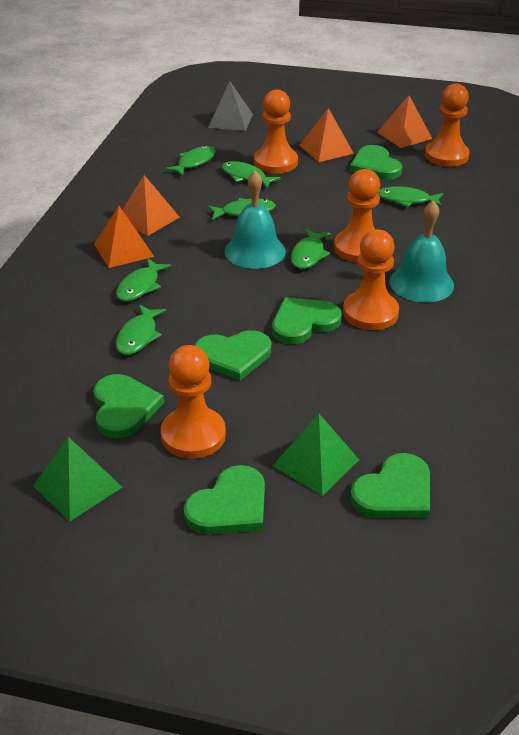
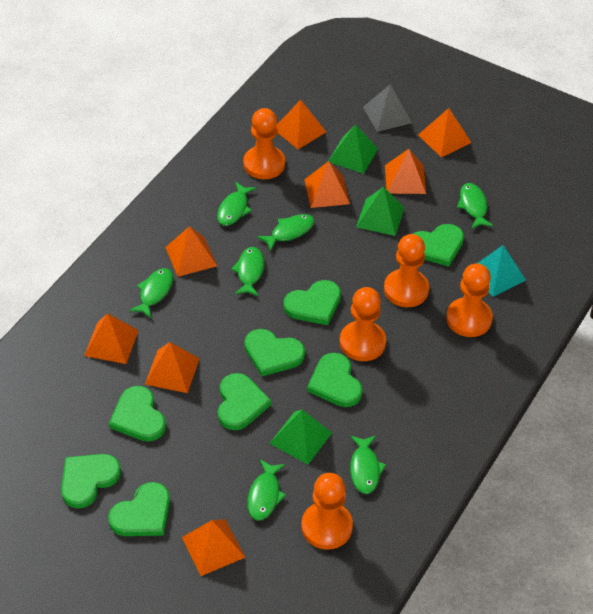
green heart: [93,374,164,438] [183,465,265,534] [194,330,271,381] [272,297,342,344] [350,145,403,180] [350,453,430,518] = 6 -> [61,454,121,509] [108,482,170,536] [109,386,166,442] [218,373,272,430] [244,329,305,376] [283,280,341,325] [307,353,363,407] [413,224,464,266] = 8
green pyramid: [33,437,122,521] [273,414,359,496] = 2 -> [269,410,332,465] [329,124,378,174] [356,187,405,236] = 3
orange pyramid: [94,206,154,268] [123,175,180,236] [299,108,354,162] [377,95,432,148] = 4 -> [84,313,139,364] [145,342,200,393] [165,226,217,277] [182,519,245,576] [277,100,326,149] [304,161,350,208] [385,149,426,194] [418,108,472,158] = 8
turquoise bell: [225,170,286,269] [389,201,454,302] = 2 -> none = 0
turquoise pyramid: none = 0 -> [478,245,526,297] = 1

